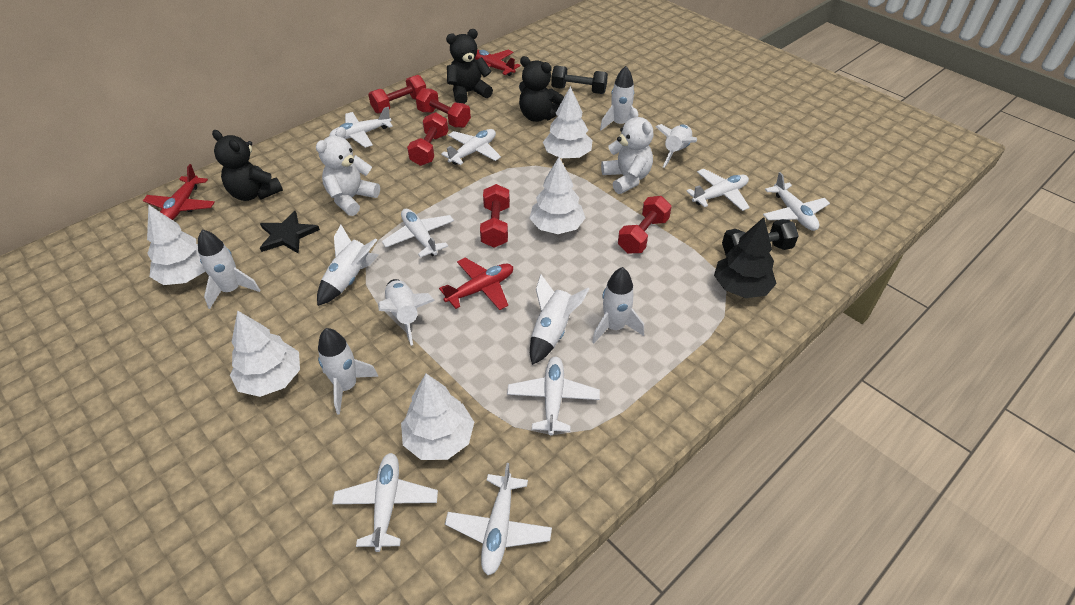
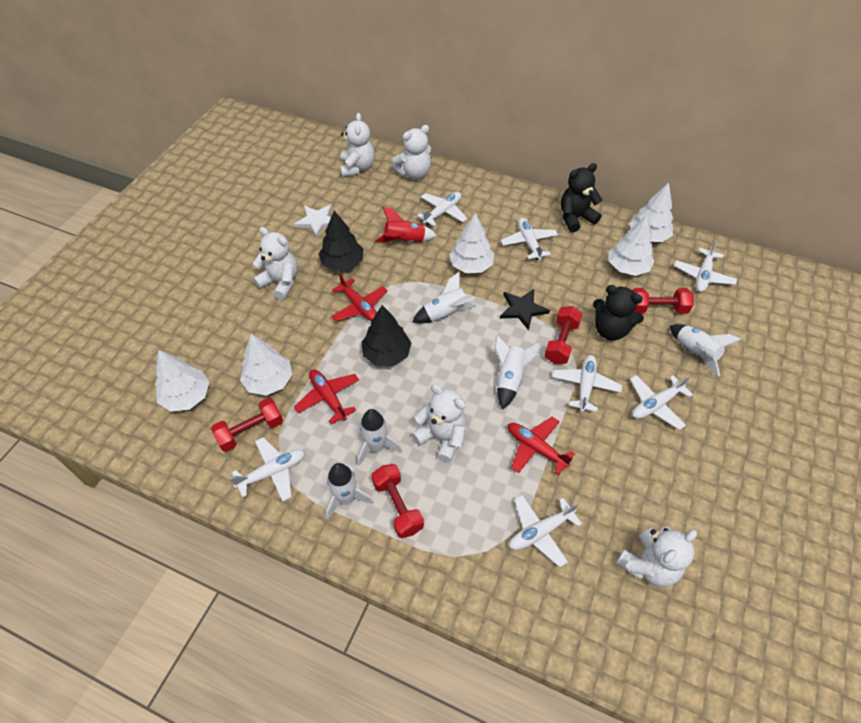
black dumbbell: [551,66,608,94] [722,219,799,255] = 2 -> none = 0
black teddy bear: [212,130,283,201] [446,29,493,104] [519,56,564,122] = 3 -> [561,163,602,232] [593,285,644,340] = 2
black tree: [714,217,777,298] = 1 -> [318,211,363,271] [361,305,411,366] = 2
red dumbbell: [368,75,426,113] [407,112,448,166] [416,88,471,128] [480,184,510,248] [618,196,672,254] = 5 -> [211,398,283,452] [371,464,424,538] [544,306,583,364] [633,288,694,314] = 4
red rocket: none = 0 -> [375,206,437,243] = 1
white plane: [329,107,393,148] [332,453,438,552] [382,209,454,258] [441,129,501,165] [445,463,552,575] [507,356,600,435] [686,169,750,211] [763,172,830,231] = 8 -> [229,437,305,501] [417,192,468,226] [501,218,558,260] [509,495,582,567] [552,355,622,412] [630,375,693,430] [674,241,737,292] = 7
white rocket: [198,230,260,309] [317,225,379,306] [318,328,379,415] [378,279,435,346] [530,275,589,365] [592,267,644,343] [600,66,634,131] [656,124,697,168] = 8 -> [326,463,373,520] [358,409,402,466] [412,272,477,324] [495,335,539,410] [670,324,742,377] = 5
white star: none = 0 -> [294,204,332,238] = 1
white teddy bear: [316,127,380,216] [601,108,653,194] = 2 -> [253,227,298,300] [340,113,375,177] [392,125,431,179] [412,384,466,463] [616,527,697,587] = 5

